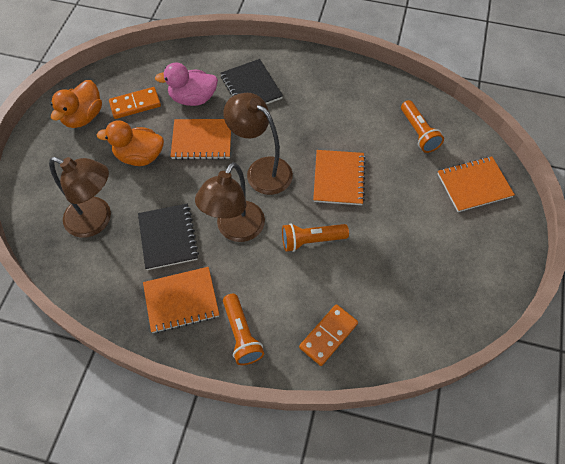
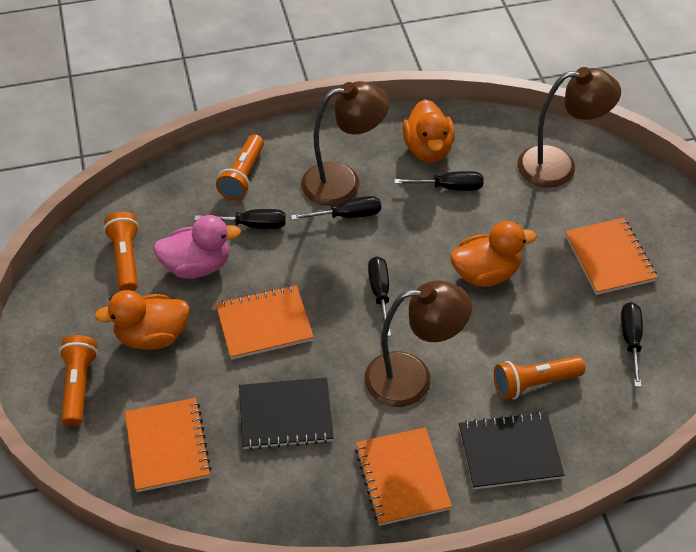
black screwdriver: none = 0 -> [194,209,286,229] [291,196,381,220] [368,256,391,336] [394,171,483,191] [621,302,643,387] = 5
orange domino: [109,87,161,119] [299,304,358,366] = 2 -> none = 0
orange duck: [51,80,102,128] [97,120,164,166] = 2 -> [94,290,190,350] [402,99,455,162] [450,221,536,287] = 3
orange flashlight: [223,294,264,365] [282,223,349,252] [401,100,444,153] = 3 -> [59,335,98,426] [103,212,139,291] [216,134,264,200] [494,356,585,400] = 4

